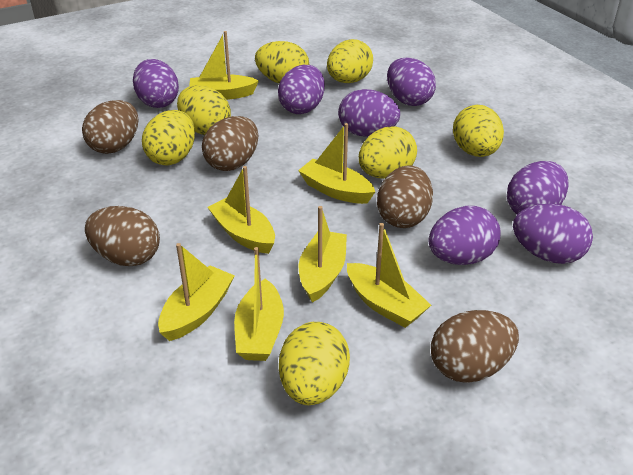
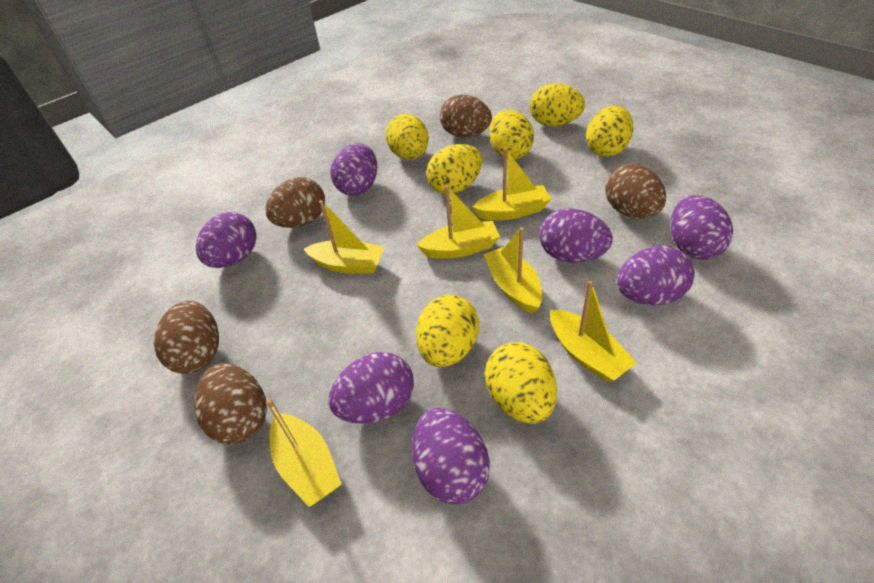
yellow boat: [158,243,235,341] [189,31,259,100] [208,166,275,254] [234,247,284,361] [298,123,375,204] [299,206,347,303] [347,223,431,328] = 7 -> [266,399,342,507] [304,200,385,273] [417,185,500,259] [473,148,551,220] [483,227,542,314] [550,280,636,382] = 6

